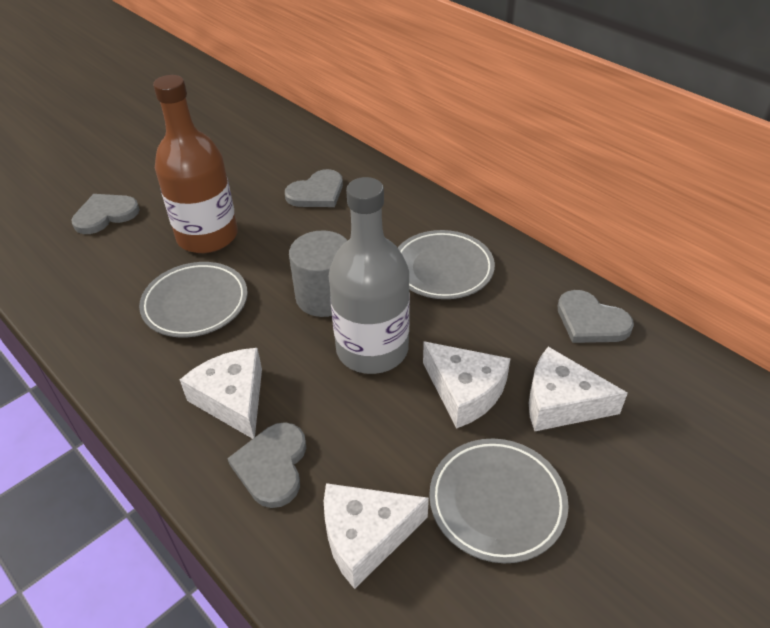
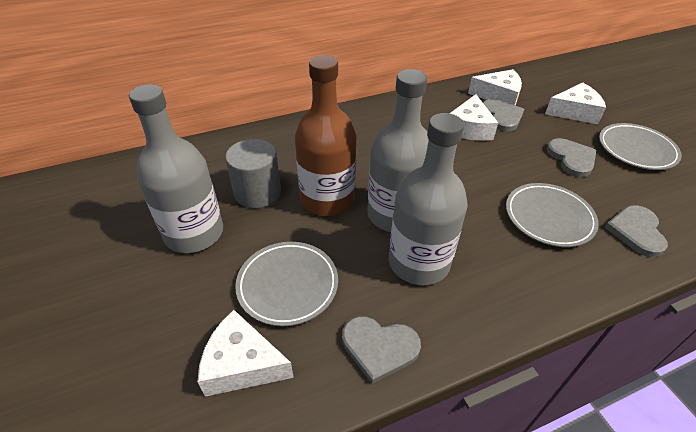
grey bottle: [329,177,410,374] = 1 -> [129,84,223,253] [367,69,429,232] [389,113,468,285] = 3

